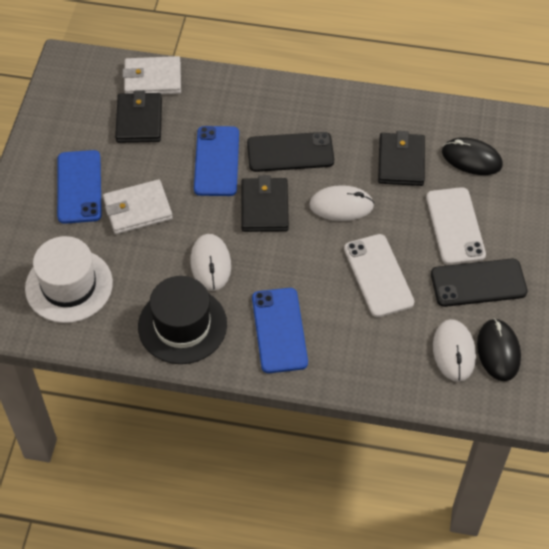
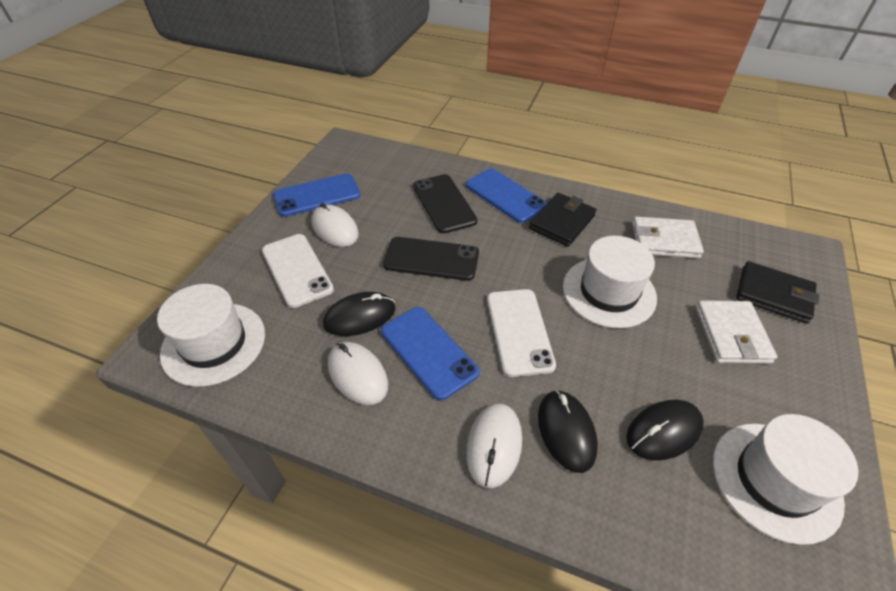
black hat: [138,276,227,364] = 1 -> none = 0
black mouse: [442,137,503,175] [477,318,521,381] = 2 -> [323,292,396,336] [538,390,598,473] [626,400,704,460] = 3
black wallet: [115,90,162,143] [241,175,289,232] [378,131,425,186] = 3 -> [529,193,597,247] [736,261,819,324] = 2
white hat: [25,236,113,323] = 1 -> [157,284,265,387] [563,236,657,328] [713,414,858,545] = 3

